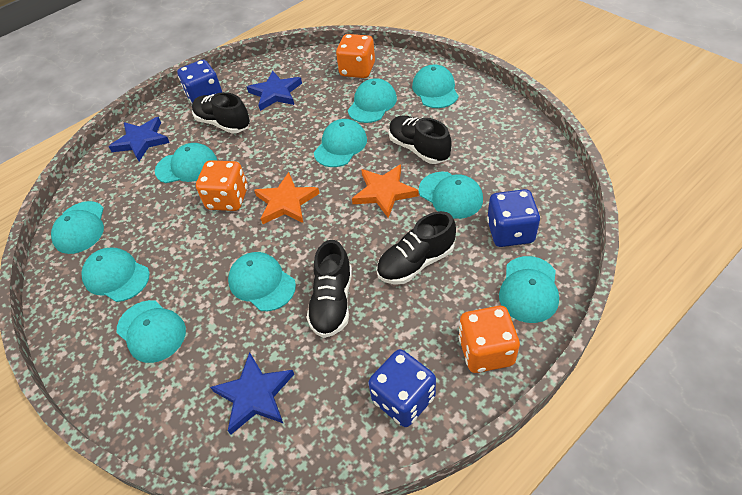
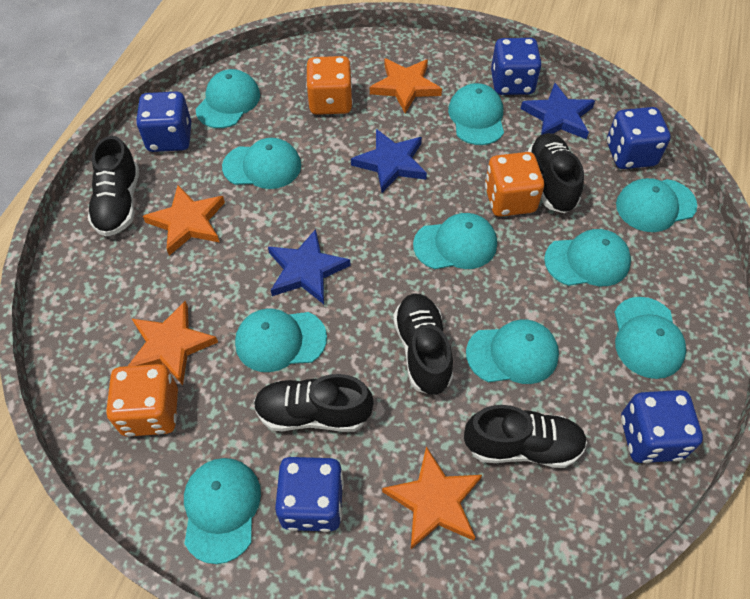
black shoe: [192,92,250,134] [307,240,352,338] [376,211,456,285] [389,116,452,164] = 4 -> [87,136,139,237] [254,374,374,432] [393,293,453,395] [464,405,587,468] [528,133,584,213] = 5
blue dice: [177,59,222,103] [368,349,436,427] [487,189,540,247] = 3 -> [136,91,191,152] [275,457,344,532] [491,38,542,95] [607,107,671,169] [621,390,703,463] = 5
orange star: [254,172,320,224] [352,165,419,218] = 2 -> [128,301,218,385] [143,185,225,255] [370,58,442,113] [382,447,482,549] = 4

